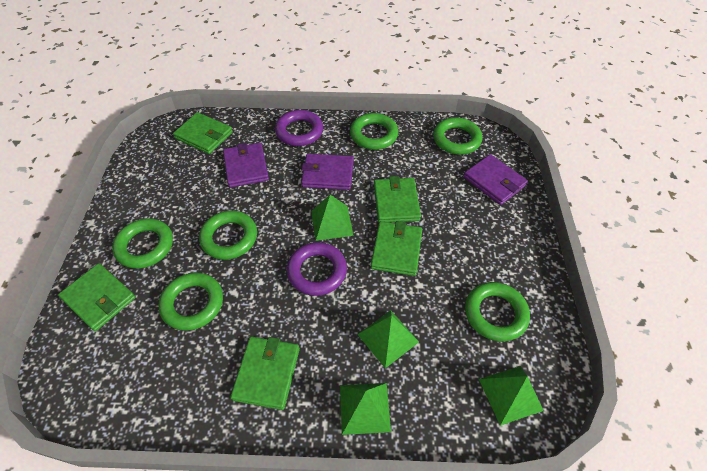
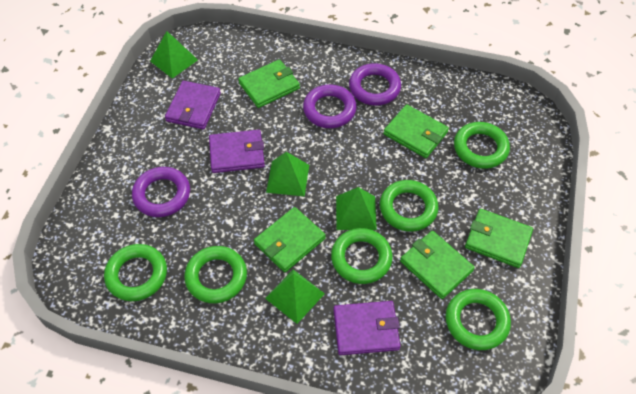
purple ring: [275,110,323,146] [287,242,347,296] = 2 -> [132,167,190,217] [303,85,357,128] [349,63,401,106] = 3

